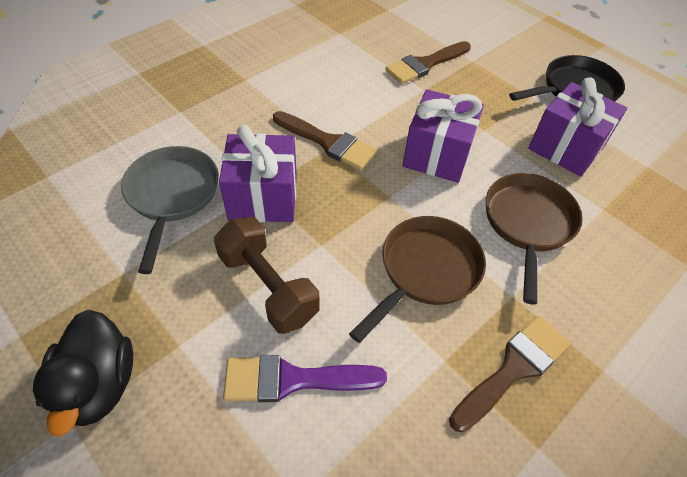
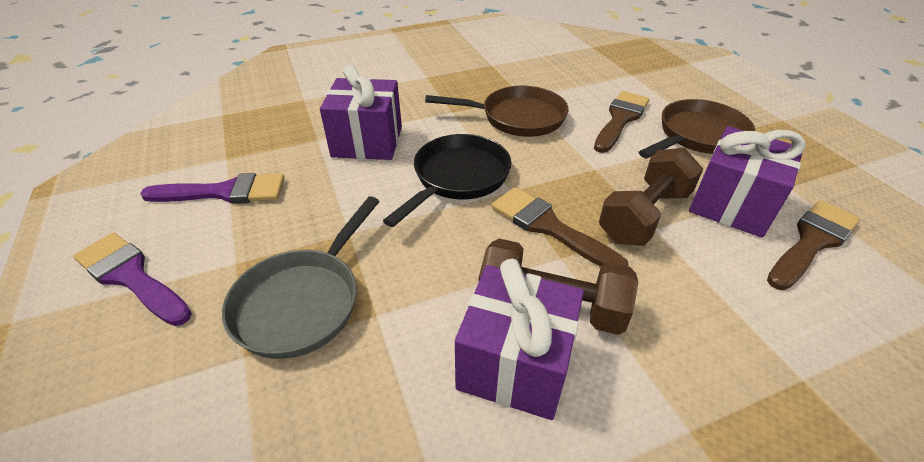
black duck: [33,310,133,437] = 1 -> none = 0
brown dumbbell: [214,217,319,334] = 1 -> [479,239,639,335] [599,148,703,246] = 2
purple brush: [223,355,387,402] = 1 -> [73,233,192,326] [140,173,285,204] = 2

